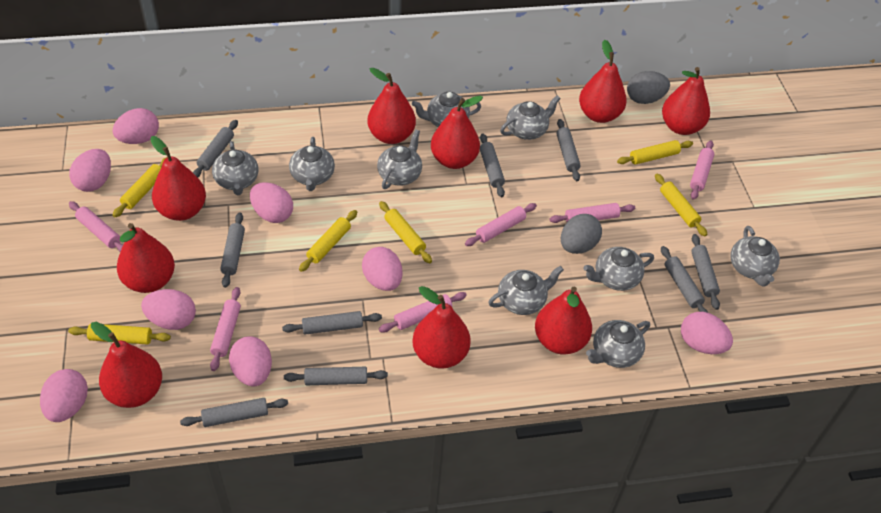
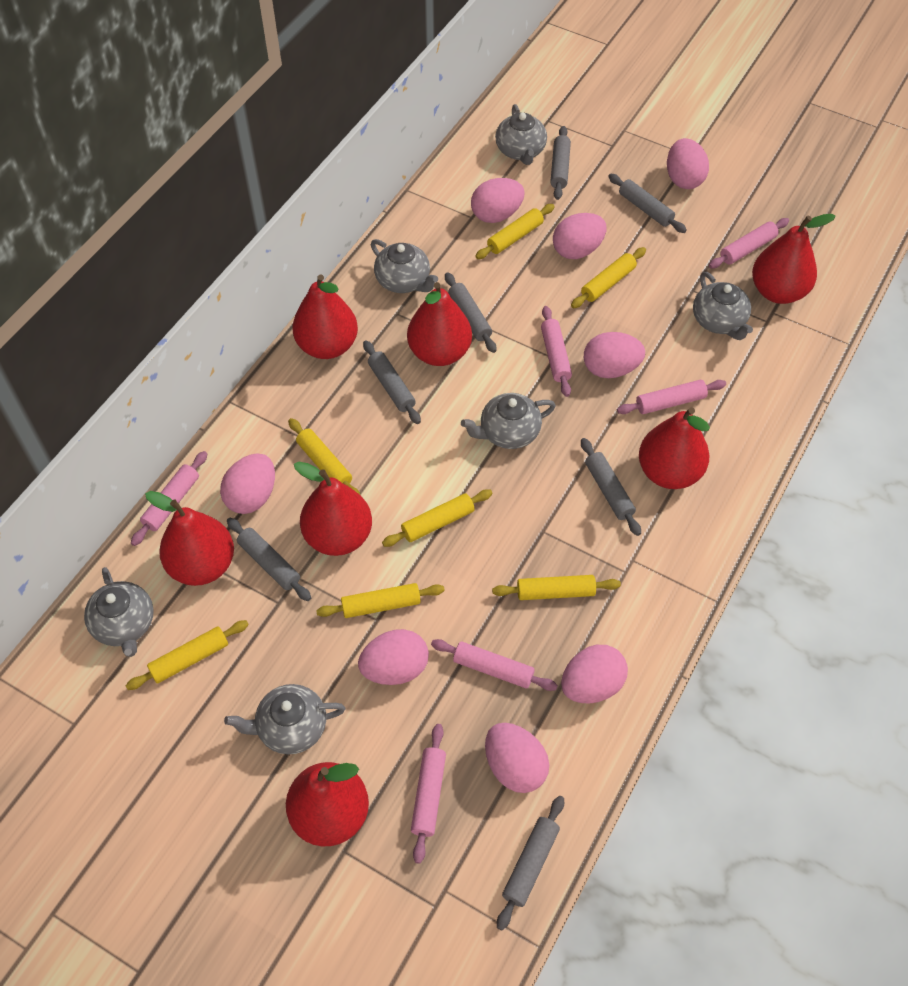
grey egg: [561,214,602,254] [627,71,670,104] = 2 -> none = 0
grey rolling pin: [180,398,288,427] [193,120,238,177] [220,212,245,288] [282,311,382,335] [284,367,388,385] [480,134,505,197] [557,119,581,181] [661,246,708,313] [691,234,720,310] = 9 -> [227,518,311,601] [363,340,421,424] [445,272,496,353] [497,796,564,931] [550,126,571,200] [581,438,641,536] [608,174,687,233] = 7
grey teapot: [212,141,258,196] [289,137,335,191] [377,129,422,189] [412,92,481,127] [488,266,564,315] [500,95,561,140] [583,247,654,291] [586,320,650,368] [730,226,780,287] = 9 -> [84,567,154,657] [224,684,346,754] [371,239,438,293] [461,393,556,449] [495,104,547,165] [693,272,753,340] = 6
red pear: [91,322,162,408] [117,223,175,293] [150,136,206,221] [367,68,416,144] [412,286,471,369] [431,96,483,169] [535,287,592,355] [579,40,627,123] [662,67,710,135] = 9 -> [145,491,234,586] [286,762,369,846] [293,274,358,359] [294,462,372,556] [407,282,472,366] [639,407,710,489] [752,214,836,304] = 7
yellow rolling pin: [68,324,171,344] [112,157,167,217] [299,210,357,272] [379,201,432,263] [617,140,693,165] [655,173,707,236] = 6 -> [125,620,249,690] [288,418,360,494] [316,583,445,618] [382,489,493,547] [475,204,555,259] [492,575,621,600] [571,247,646,308] = 7

